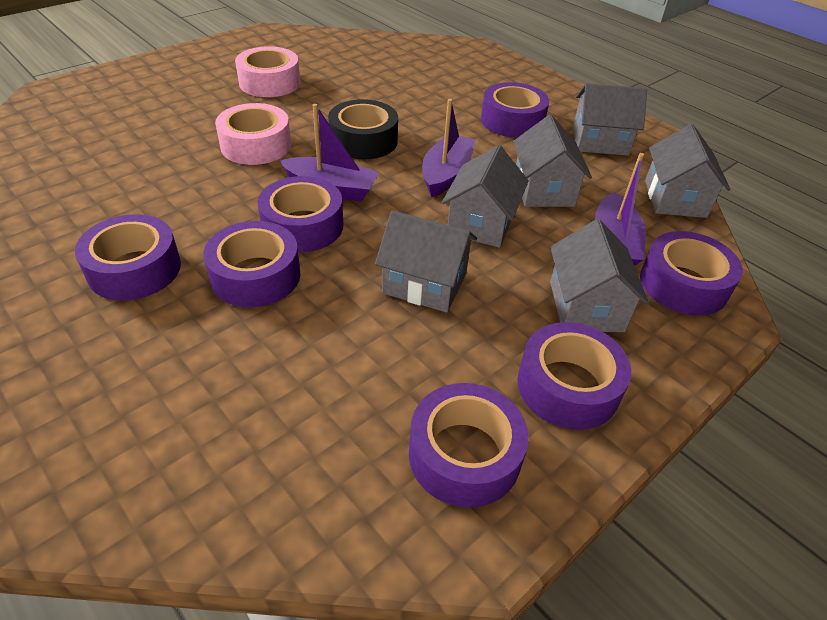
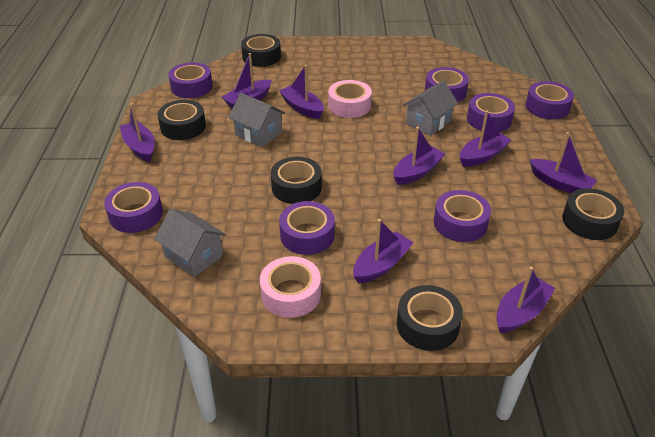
black tape: [328,99,398,159] = 1 -> [158,100,206,140] [241,34,281,67] [271,157,322,204] [397,285,463,351] [562,188,624,240] = 5
grey house: [375,211,477,313] [442,145,529,248] [513,115,592,207] [550,219,649,332] [573,83,647,156] [645,124,730,218] = 6 -> [154,209,226,277] [228,93,285,147] [403,81,458,136] = 3
purple boat: [280,104,379,202] [422,99,475,197] [595,153,646,266] = 3 -> [120,103,155,162] [222,53,272,109] [279,65,324,119] [353,219,414,283] [394,127,445,185] [460,111,511,167] [496,267,555,333] [530,132,597,193] = 8

